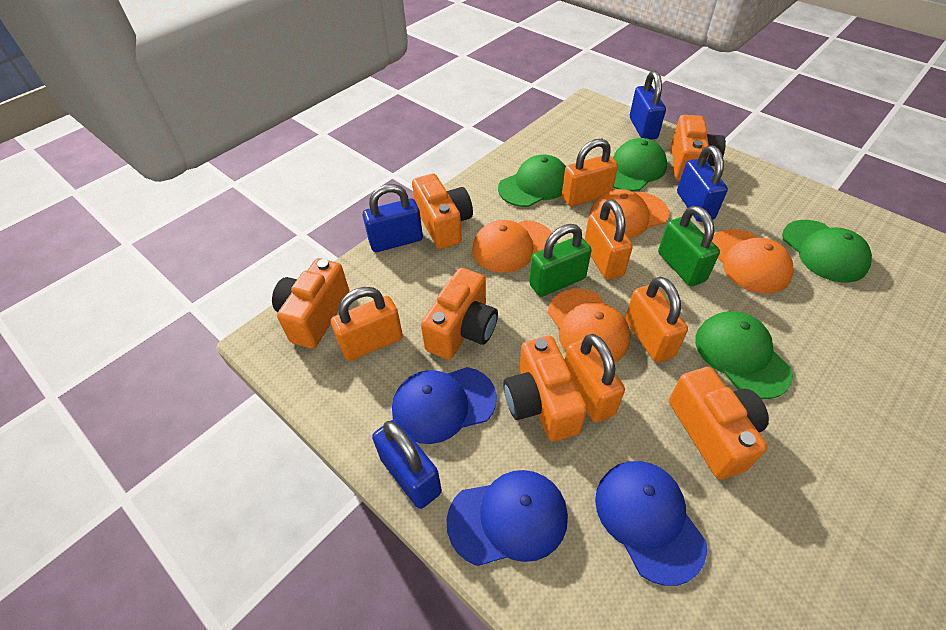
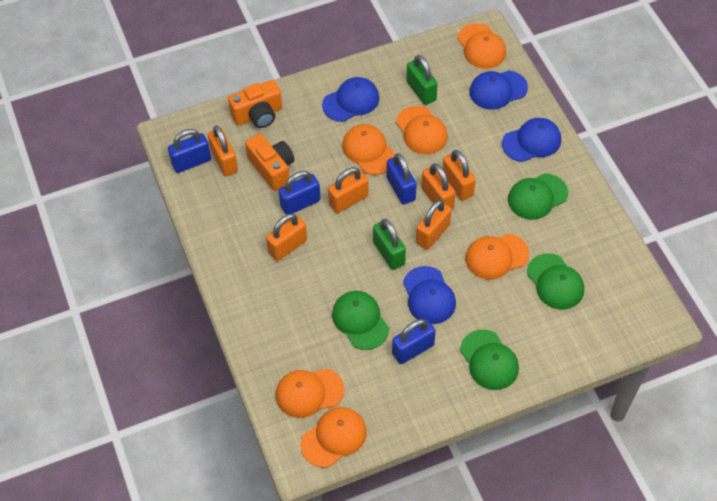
blue cap: [392,367,497,444] [446,470,568,566] [595,461,707,586] = 3 -> [322,77,379,122] [403,266,456,324] [469,70,528,110] [502,118,561,162] = 4
orange camera: [272,258,349,348] [412,173,473,249] [421,268,498,360] [503,336,587,442] [669,367,769,480] [671,115,726,181] = 6 -> [228,80,282,128] [245,134,295,191] = 2
orange cap: [472,220,552,273] [548,289,631,363] [589,189,669,238] [712,229,794,294] = 4 -> [276,369,344,418] [301,407,367,468] [342,124,395,175] [396,106,448,154] [457,24,506,69] [466,234,529,280] = 6
orange padlock: [331,287,403,361] [562,139,618,206] [565,334,625,423] [584,199,633,280] [625,277,688,363] = 5 -> [208,125,238,176] [266,213,307,261] [328,167,368,213] [416,200,451,250] [421,163,456,210] [443,150,476,201] = 6

